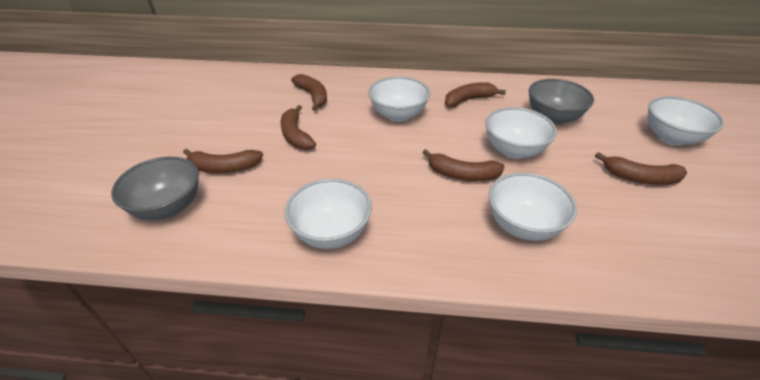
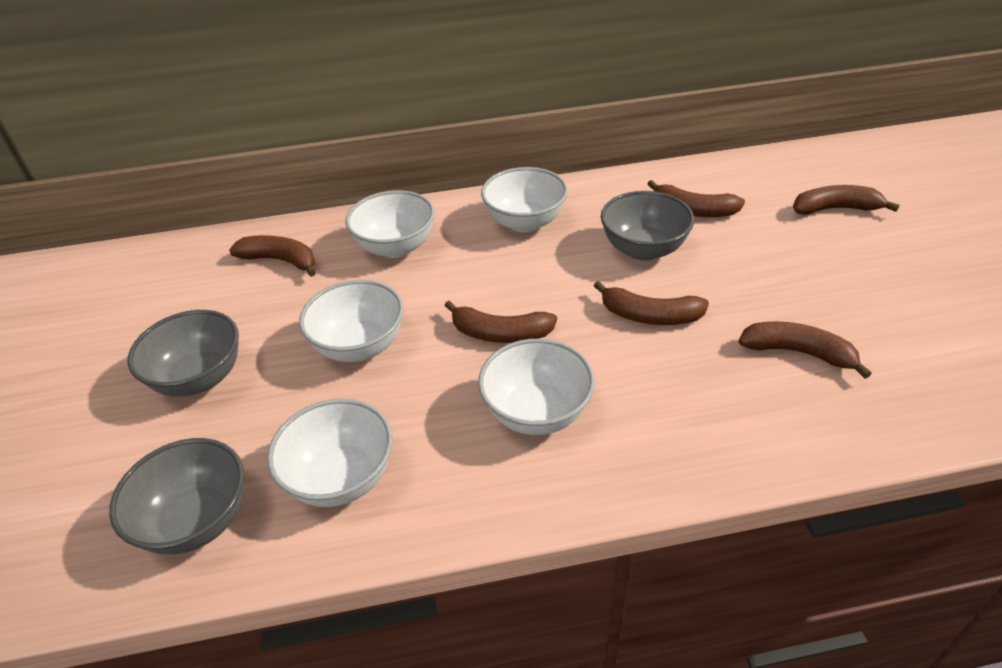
grey bowl: [111,156,199,220] [528,79,594,125] = 2 -> [109,438,244,554] [128,310,239,397] [601,191,694,261] = 3

